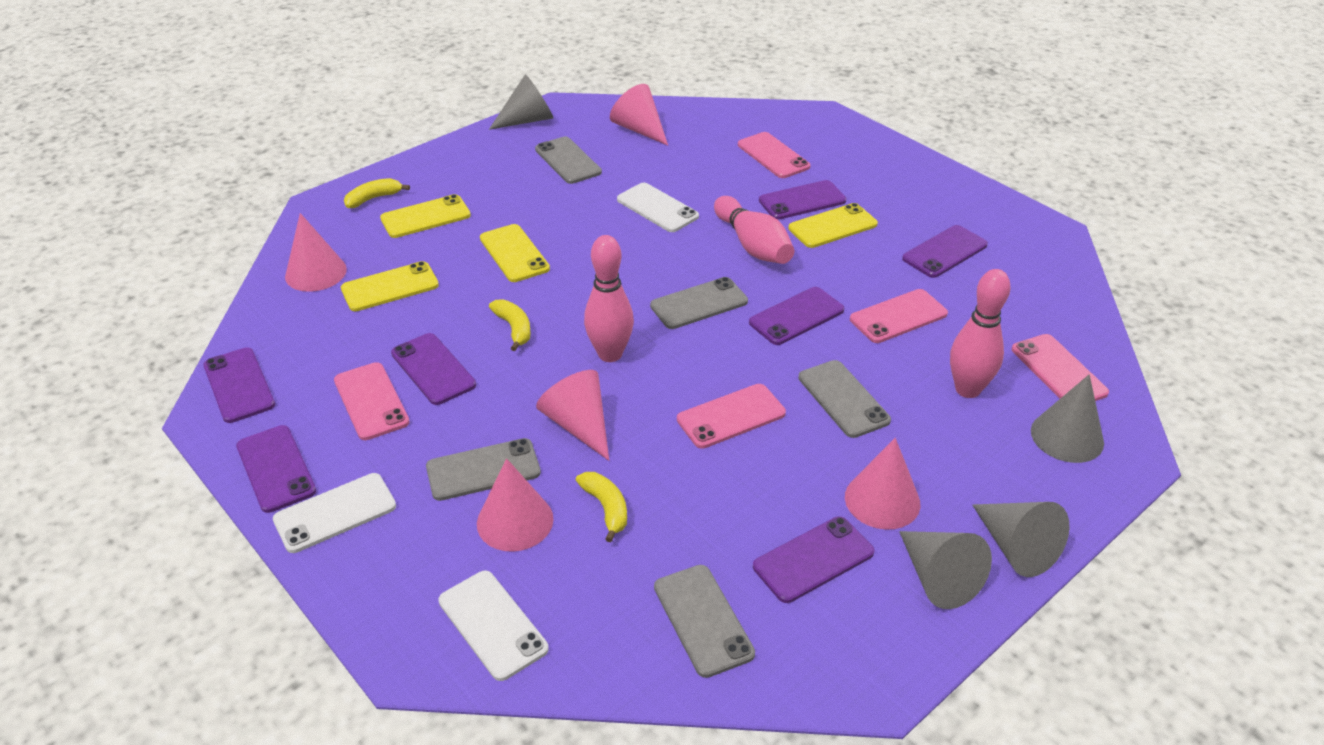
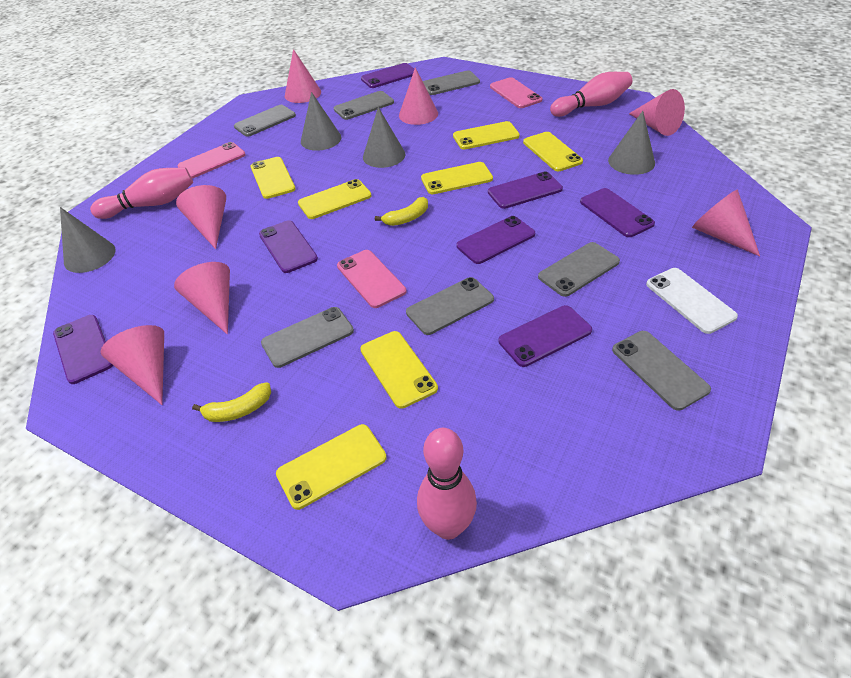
grey phone: [426,438,541,501] [535,137,602,184] [650,277,748,329] [654,565,755,678] [798,360,891,438] = 5 -> [234,105,296,137] [261,307,354,368] [334,91,394,120] [406,277,494,335] [423,70,480,95] [538,242,620,297] [612,331,711,411] = 7
pink cone: [285,213,347,292] [477,458,554,552] [536,370,609,461] [610,84,668,146] [845,438,920,530] = 5 -> [101,325,164,405] [174,262,230,335] [176,185,226,249] [285,49,321,103] [399,67,438,125] [629,89,685,136] [692,189,760,256] = 7
pink phone: [334,362,410,440] [677,384,786,449] [738,132,810,178] [850,289,948,343] [1012,334,1109,401] = 5 -> [178,142,246,179] [337,250,406,308] [490,77,542,108] = 3
white phone: [273,473,396,553] [438,571,549,681] [617,182,699,232] = 3 -> [646,268,738,334] = 1
yellow banana: [344,178,410,208] [489,299,531,351] [576,472,627,543] = 3 -> [192,382,271,422] [375,197,428,226] = 2
yellow phone: [341,261,439,311] [380,194,471,238] [480,224,550,282] [789,203,878,248] = 4 -> [251,157,296,199] [276,424,387,510] [298,179,372,219] [360,331,438,409] [421,162,493,194] [453,121,520,150] [523,132,583,171] = 7

